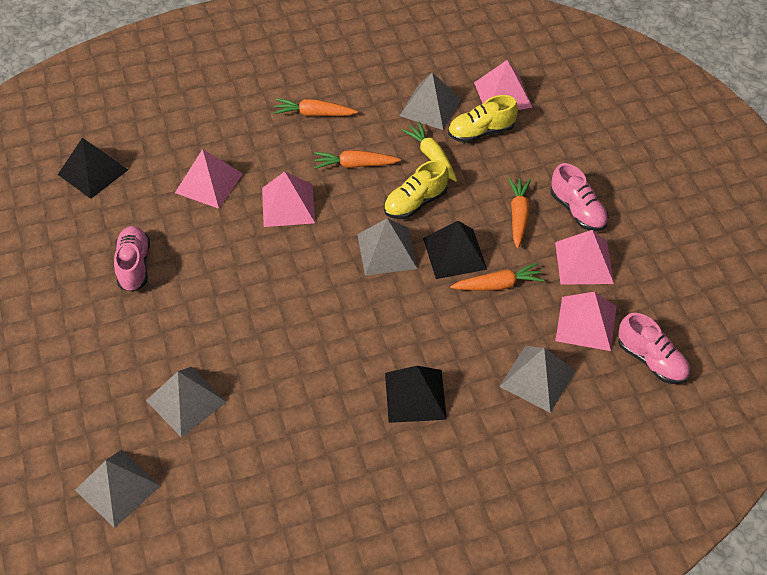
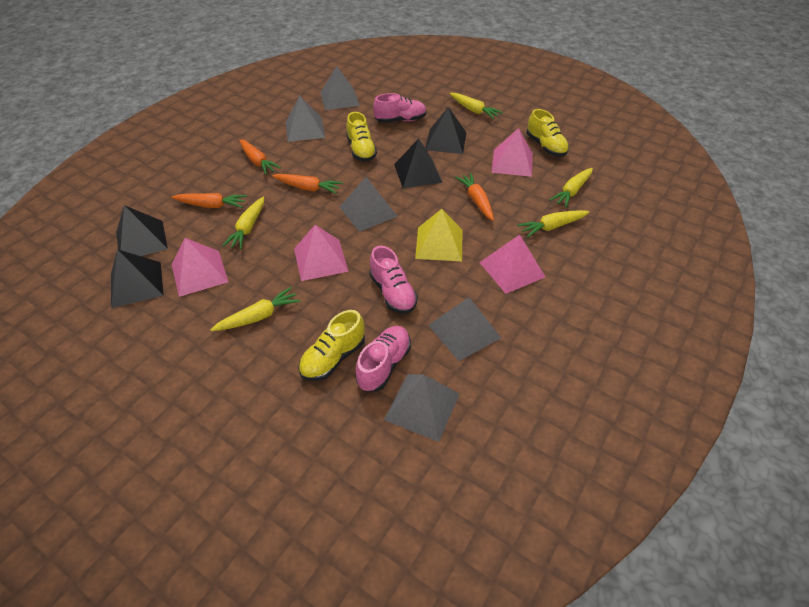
black pyramid: [58,138,128,199] [385,366,447,423] [423,221,487,279] = 3 -> [111,249,164,308] [116,205,168,256] [394,138,442,188] [425,107,466,154] = 4
pink pyramid: [175,149,243,209] [262,172,315,227] [474,60,533,110] [555,230,614,285] [555,292,616,351] = 5 -> [172,238,228,297] [294,225,349,281] [479,235,545,294] [491,128,533,177] = 4
yellow carrot: [402,122,457,182] = 1 -> [210,287,301,331] [222,197,264,250] [450,93,503,119] [517,210,590,238] [549,168,593,208] = 5
yellow pyramid: none = 0 -> [415,209,462,261] = 1
yellow shoe: [384,160,449,219] [448,95,518,143] = 2 -> [298,310,365,381] [346,112,377,162] [527,109,569,157] = 3

